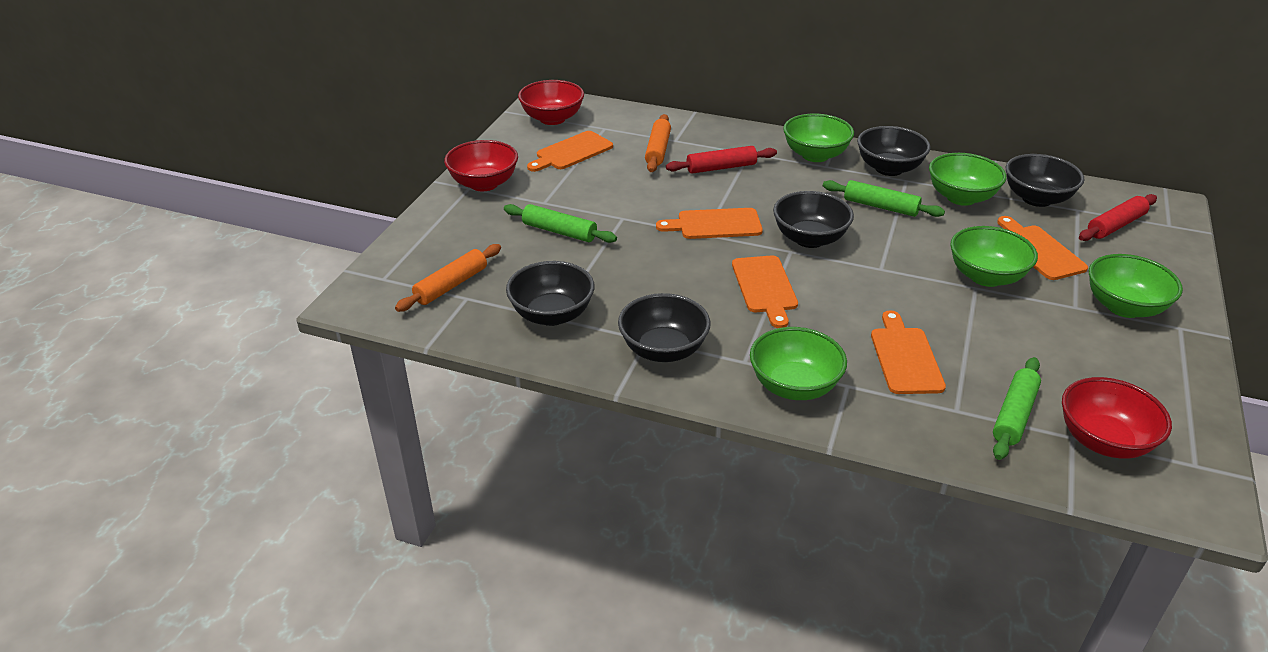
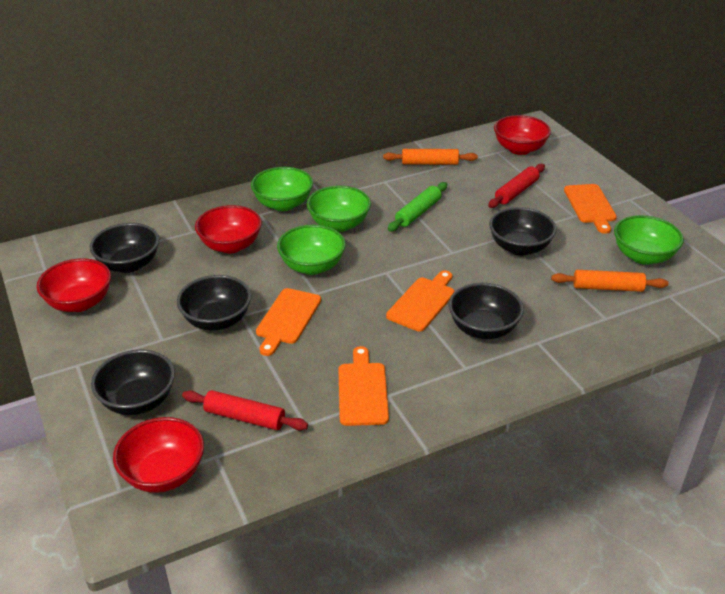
green bowl: [750,327,847,400] [783,114,854,162] [929,153,1006,206] [950,226,1038,287] [1089,254,1183,318] = 5 -> [251,167,313,211] [277,225,346,275] [307,186,371,232] [614,215,684,265] = 4
green rolling pin: [504,204,617,243] [823,180,945,217] [993,357,1041,460] = 3 -> [388,182,447,232] = 1
orange cutting board: [527,131,613,172] [656,208,763,239] [732,255,798,328] [871,310,946,394] [997,216,1088,280] = 5 -> [256,288,321,356] [338,346,389,426] [386,270,455,331] [564,184,617,234] = 4
red bowl: [444,140,518,191] [518,80,584,125] [1062,377,1172,459] = 3 -> [37,258,111,312] [113,417,204,493] [195,205,262,253] [494,115,551,155] = 4

